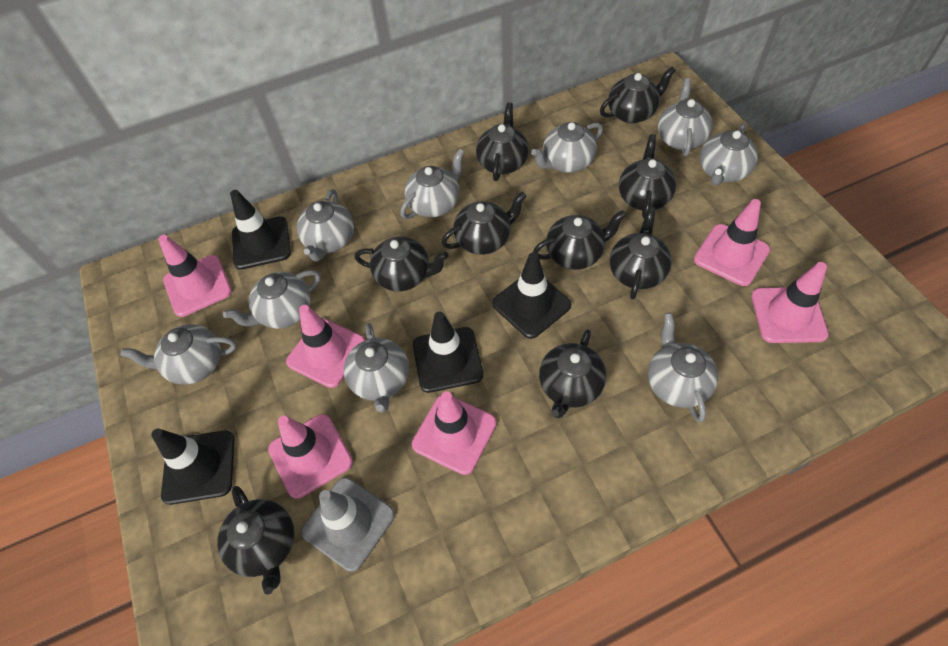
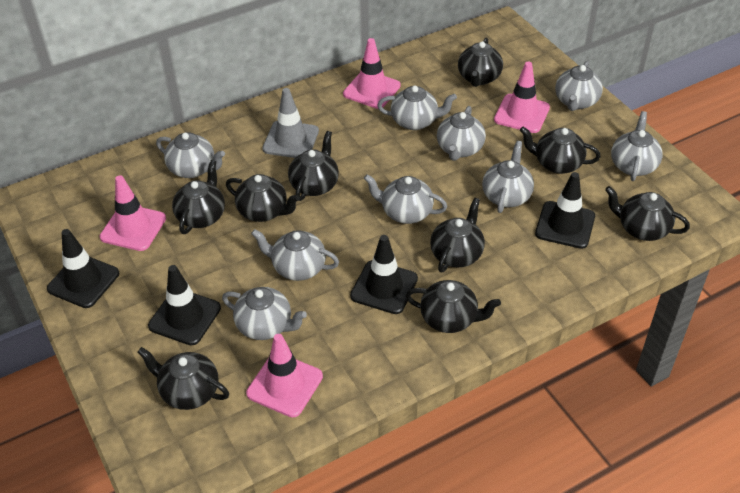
pink traffic cone: [158,235,232,317] [268,414,353,499] [286,305,365,388] [412,391,497,475] [694,199,770,286] [751,262,829,343] = 6 -> [100,175,166,251] [246,334,323,418] [343,38,401,109] [494,62,550,133] = 4

